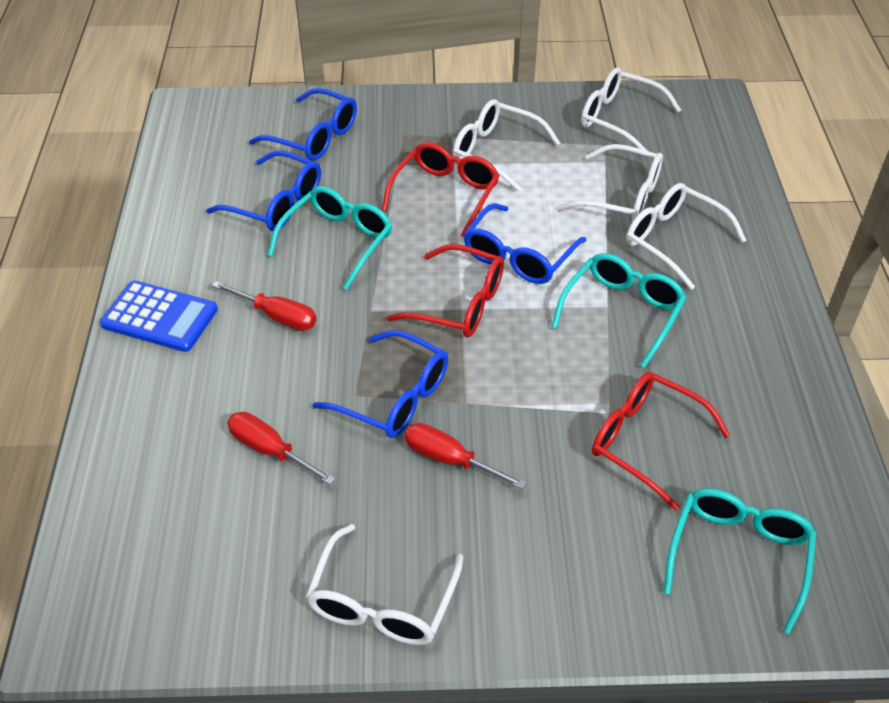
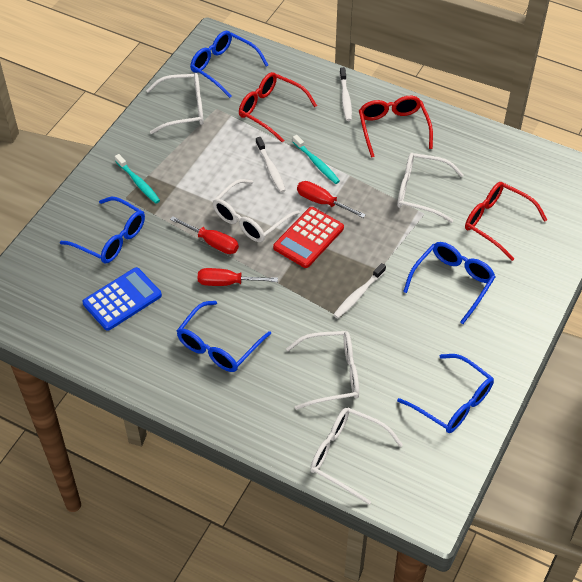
blue glasses: [206,150,321,231] [249,88,357,161] [312,330,448,438] [463,203,586,284] = 4 -> [60,197,145,263] [177,301,271,372] [190,31,268,98] [397,354,494,433] [403,242,495,324] = 5
red calculator: none = 0 -> [273,207,344,268] = 1
turquoise glasses: [268,186,392,290] [551,253,686,368] [664,488,817,634] = 3 -> none = 0
turquoise toothbrush: none = 0 -> [115,154,160,204] [292,135,340,184] = 2
white toothbrush: none = 0 -> [256,137,286,193] [333,263,386,318] [340,67,352,121] = 3

